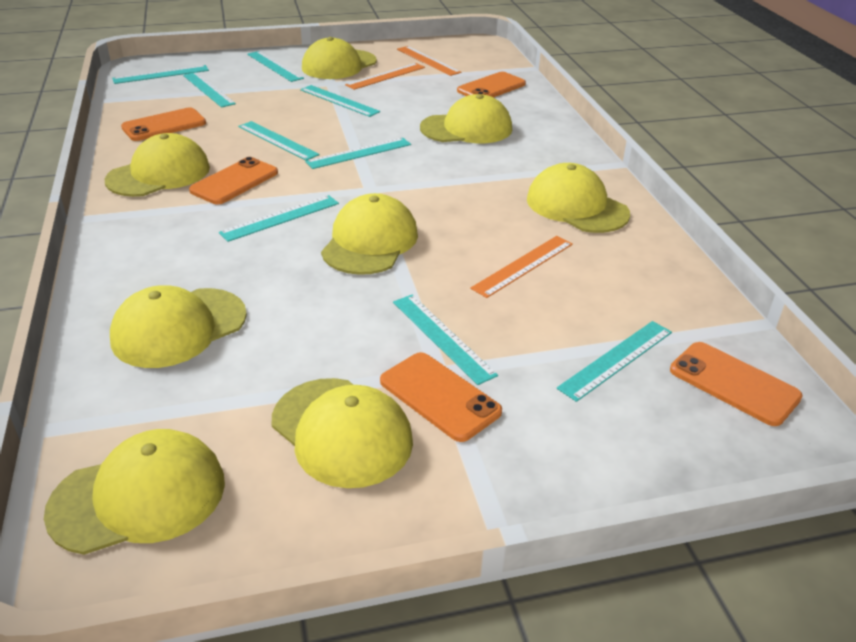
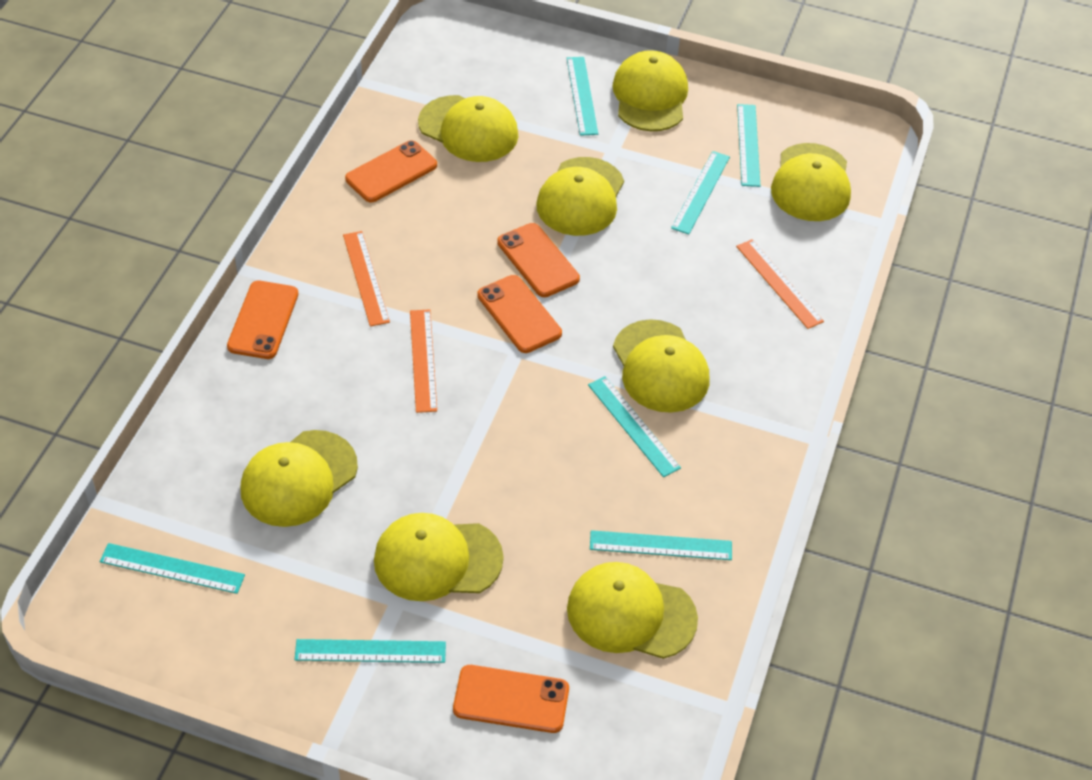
turquoise ruler: [112,65,209,84] [183,72,236,108] [219,195,339,242] [238,121,320,161] [247,51,304,82] [300,85,380,117] [305,138,411,169] [393,295,498,385] [557,321,672,402] = 9 -> [100,543,245,594] [295,639,446,663] [567,57,598,136] [588,376,681,477] [590,530,732,560] [671,151,730,234] [737,104,760,187] = 7

